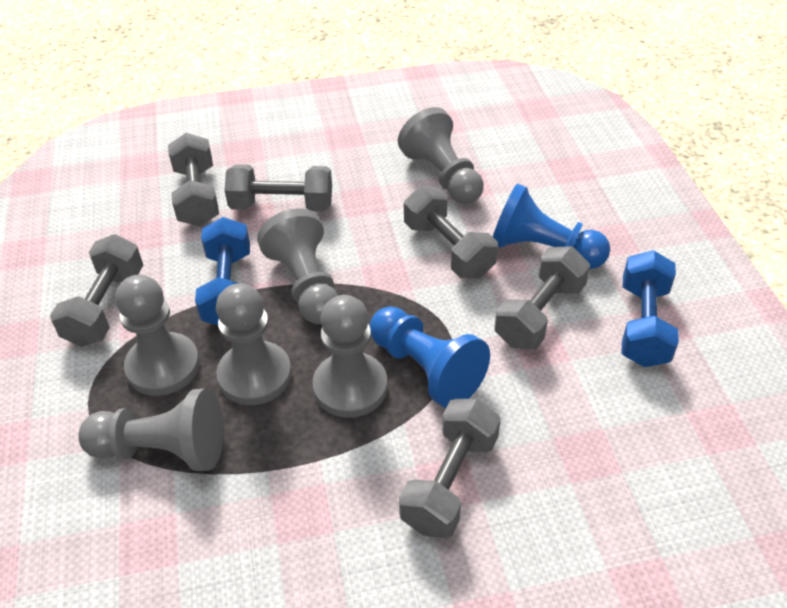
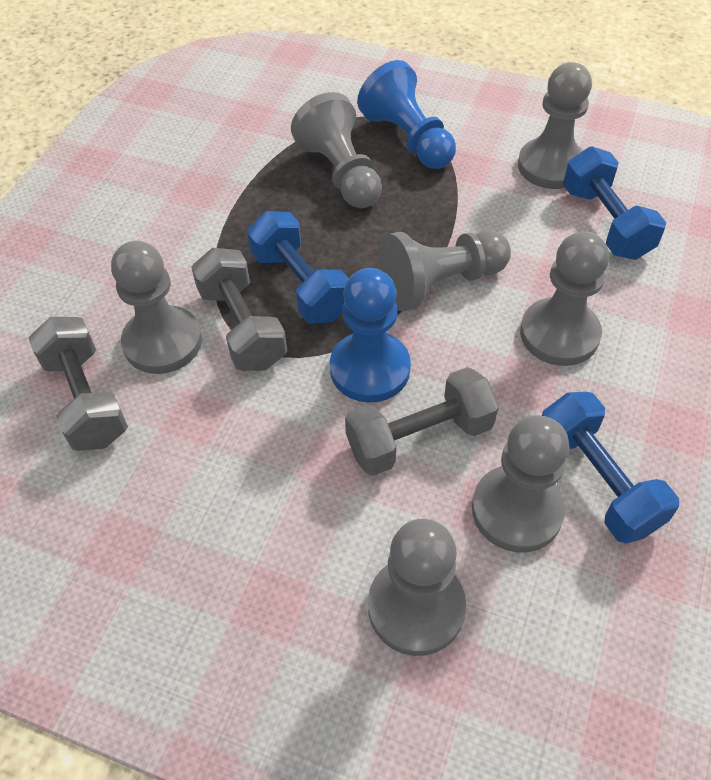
blue dumbbell: [195,217,250,325] [622,250,679,367] = 2 -> [247,211,349,324] [542,392,679,543] [563,146,666,260] = 3
grey dumbbell: [50,234,143,347] [168,133,219,226] [224,164,332,212] [399,399,501,538] [404,186,498,278] [494,246,590,349] = 6 -> [28,317,128,451] [191,248,287,371] [345,367,499,476] = 3
grey pawn: [78,388,224,471] [115,275,200,396] [216,283,292,405] [257,208,338,324] [313,295,387,418] [398,107,484,204] = 6 -> [111,241,202,374] [291,92,382,208] [368,519,466,656] [378,230,511,312] [472,415,569,552] [518,62,592,189] [520,231,609,366] = 7

